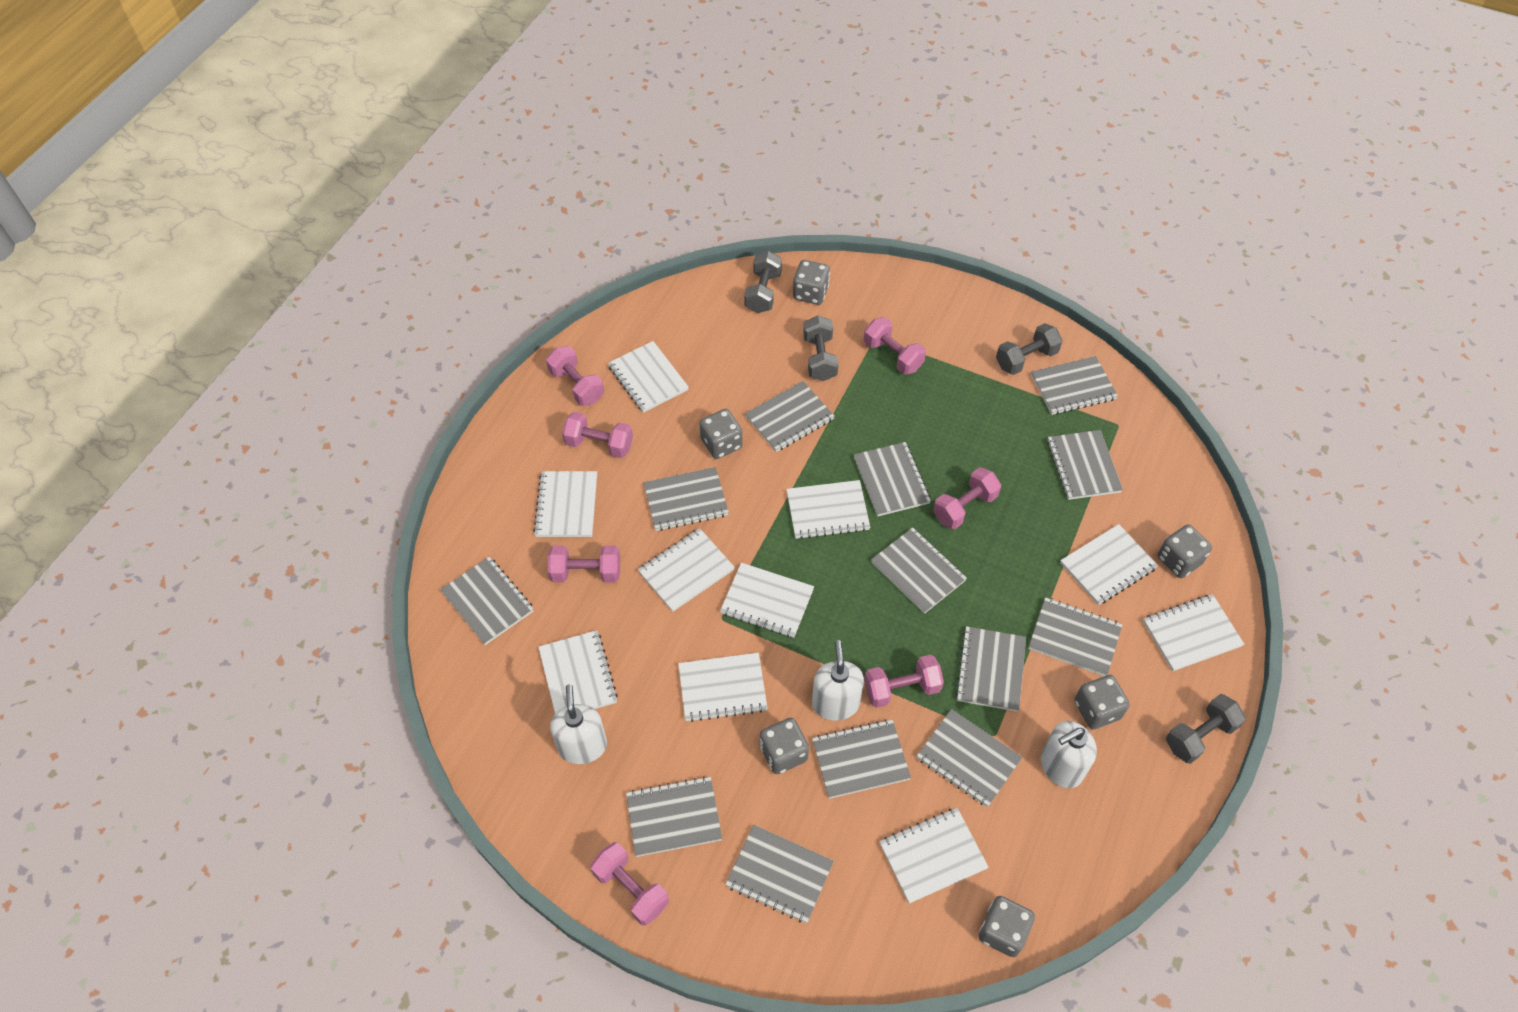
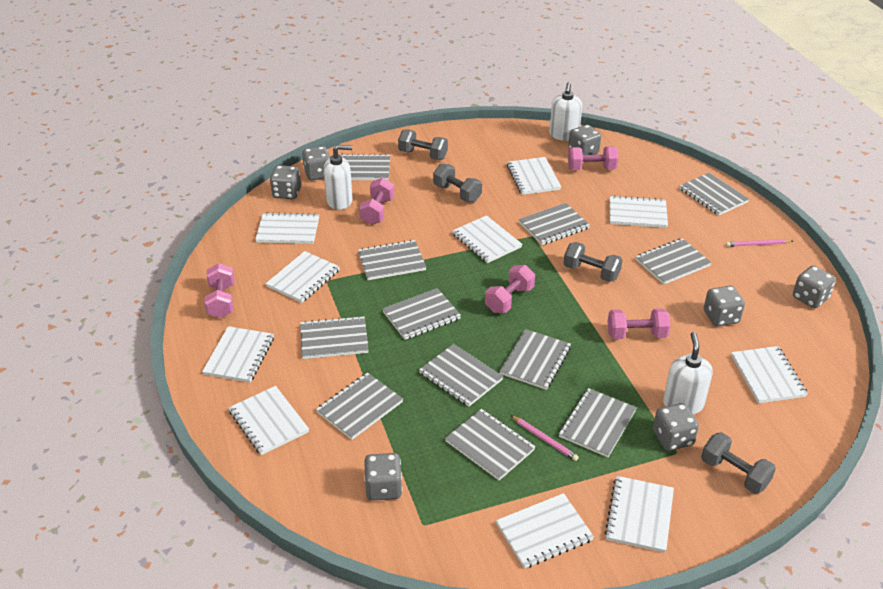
grey dice: [699,409,743,459] [760,718,809,774] [793,260,830,305] [979,896,1035,957] [1074,675,1130,730] [1158,524,1212,578] = 6 -> [270,165,301,199] [302,146,330,180] [364,453,402,501] [568,125,601,155] [653,403,699,451] [704,286,745,327] [793,266,836,308] = 7
grey notebook: [440,557,533,645] [626,776,722,857] [643,467,729,531] [725,825,834,923] [745,381,835,452] [812,719,911,799] [854,442,931,516] [871,527,967,614] [917,709,1022,807] [955,626,1026,712] [1028,597,1122,676] [1031,356,1118,415] [1047,430,1123,500] = 13 -> [300,316,369,359] [316,373,403,440] [341,154,390,180] [358,240,426,280] [382,288,461,340] [419,344,503,407] [445,409,536,480] [500,329,571,390] [518,203,590,245] [559,388,637,457] [636,238,712,285] [680,173,749,216] = 12
pink dumbbell: [546,346,604,406] [548,545,620,582] [562,412,633,458] [590,842,669,926] [864,317,926,375] [864,655,944,708] [933,467,1001,529] = 7 -> [204,263,234,318] [359,178,394,225] [485,265,535,313] [568,146,619,170] [607,308,670,339] = 5
pink pencil: none = 0 -> [511,415,579,461] [726,239,793,247] = 2

